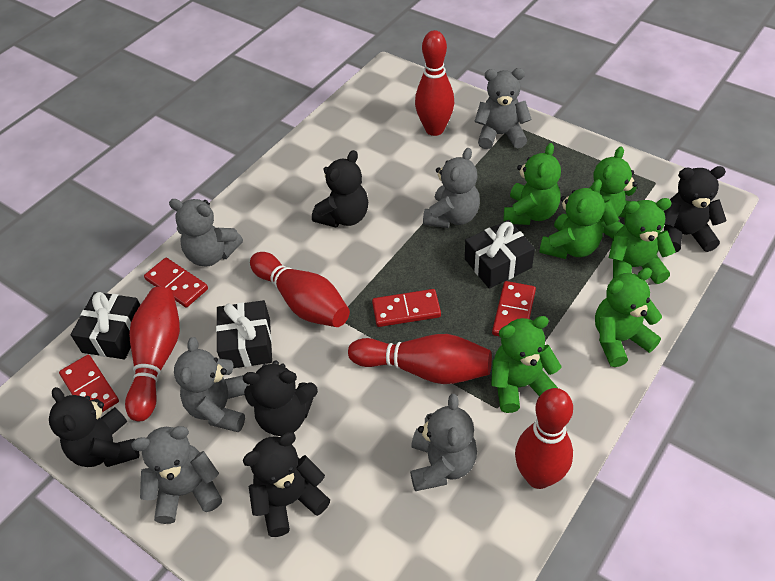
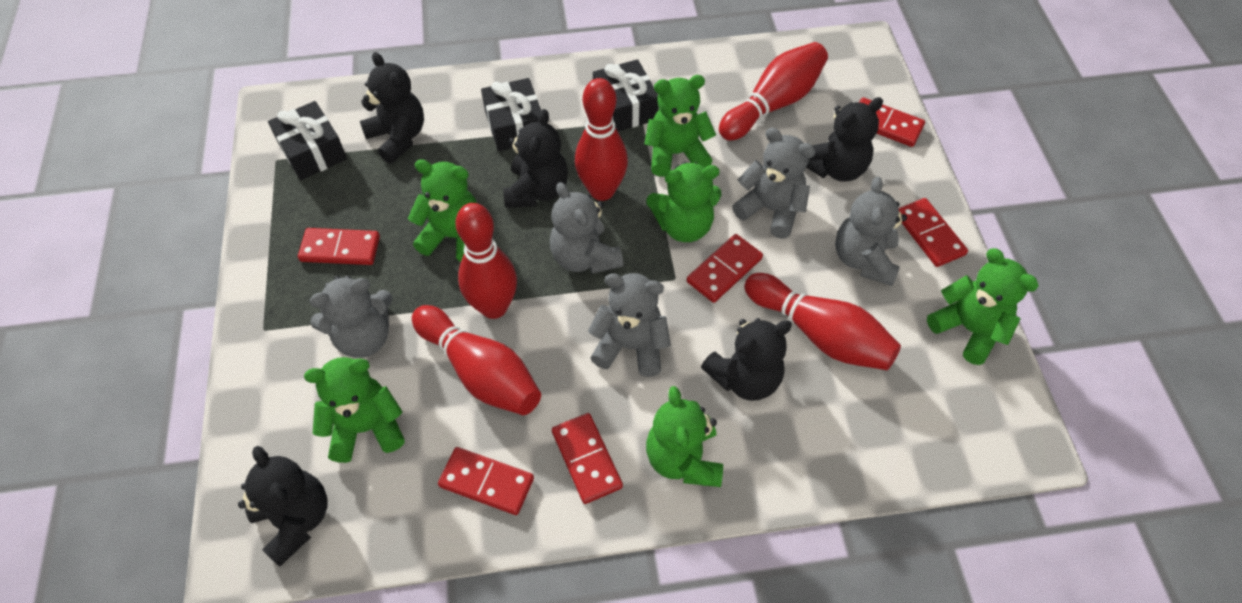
grey teddy bear: [131,426,222,524] [169,199,243,267] [174,337,248,432] [410,394,477,491] [423,148,480,228] [474,68,532,149] = 6 -> [309,276,393,358] [550,182,624,274] [588,273,671,377] [732,128,816,239] [835,177,907,286] = 5
red domino: [59,355,119,412] [144,258,208,308] [372,289,441,327] [492,281,536,337] = 4 -> [298,228,380,265] [438,447,534,515] [552,413,623,504] [687,234,763,303] [859,97,925,147] [898,198,968,267] = 6

